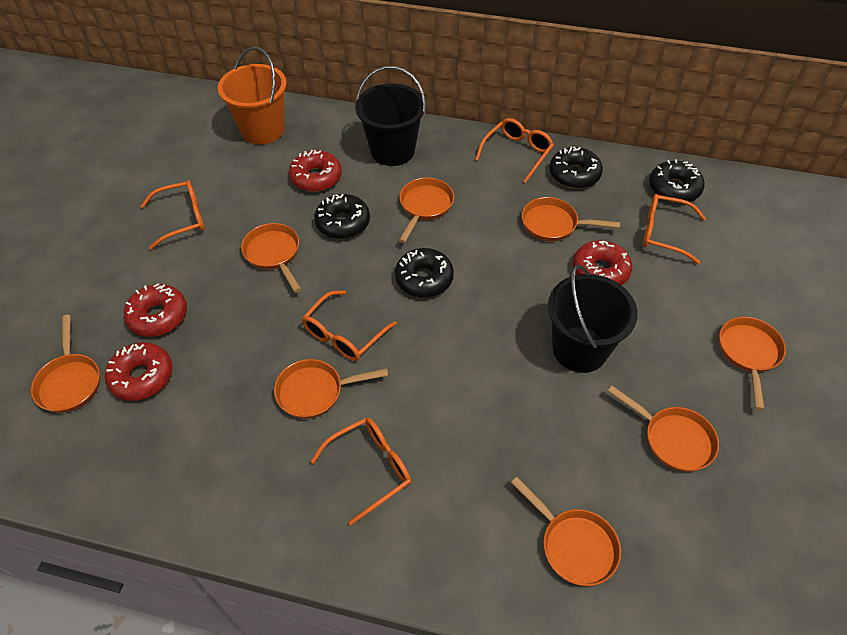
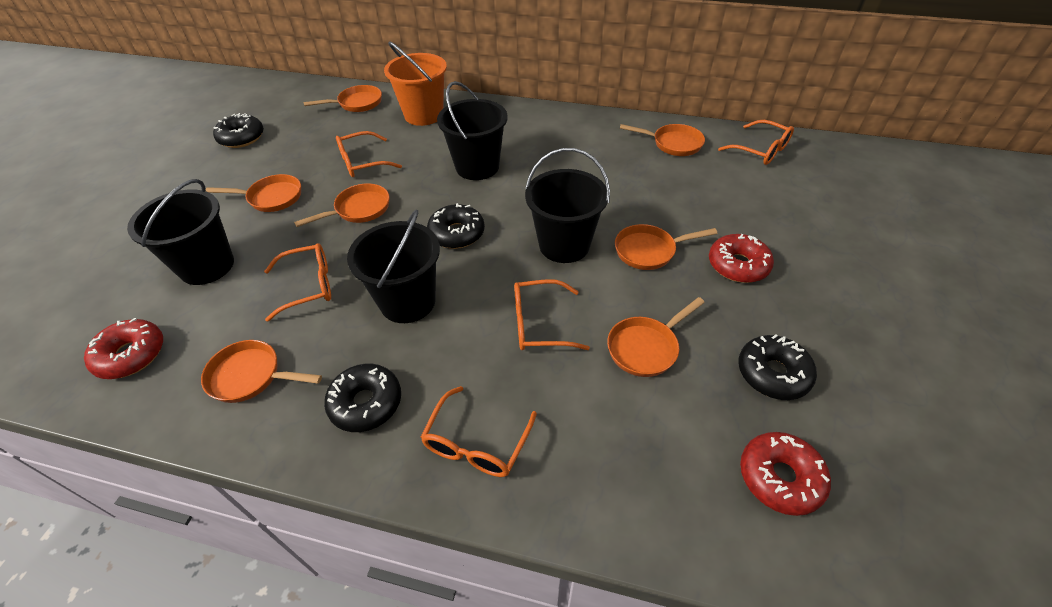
black bucket: [355,66,426,166] [548,265,638,373] = 2 -> [127,179,234,285] [347,209,440,323] [437,81,508,180] [525,148,610,263] = 4
orange pan: [31,315,100,413] [241,223,301,292] [274,359,388,419] [399,178,454,243] [511,477,621,586] [522,197,620,242] [608,386,719,472] [719,317,786,410] = 8 -> [201,340,322,403] [206,174,301,212] [294,183,390,227] [304,85,382,112] [607,297,705,377] [615,224,717,270] [620,124,705,156] = 7
red donut: [105,342,173,401] [124,283,187,337] [289,150,342,192] [573,240,632,285] = 4 -> [84,318,163,379] [709,234,774,283] [740,432,831,516] = 3

